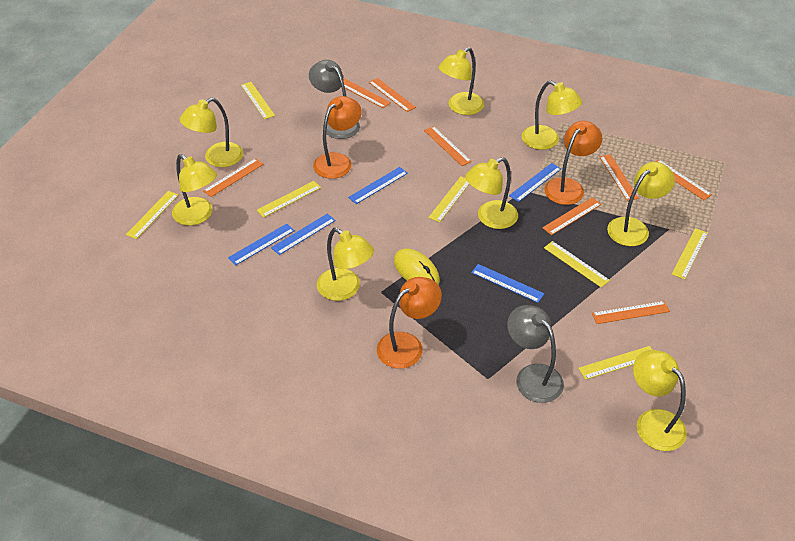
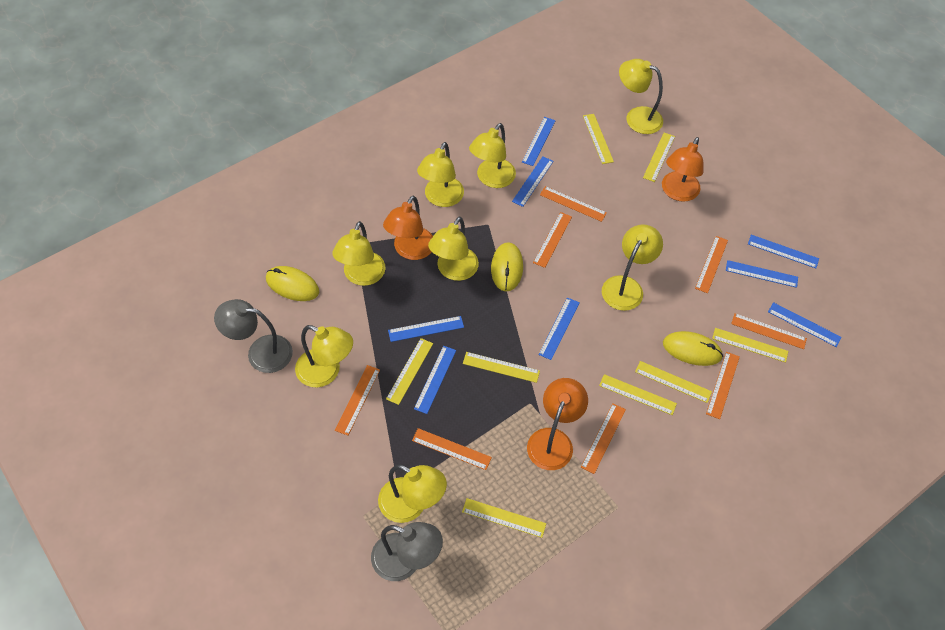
blue ruler: [228,224,295,265] [271,214,336,255] [348,167,408,204] [471,264,544,303] [509,163,561,202] = 5 -> [388,316,464,342] [414,346,456,414] [512,157,554,207] [522,117,556,166] [538,297,580,360] [726,260,798,288] [748,235,819,268] [768,302,842,347] = 8
yellow mouse: [394,249,440,285] = 1 -> [266,266,319,301] [491,242,523,291] [663,331,723,366] = 3
yellow ruler: [126,191,178,239] [241,82,275,119] [257,181,321,218] [428,176,469,222] [544,241,610,288] [578,346,652,380] [672,228,708,280] = 7 -> [386,338,433,405] [462,498,546,538] [463,352,540,383] [583,114,614,164] [599,374,677,415] [635,361,712,403] [643,133,675,182] [712,328,788,363] = 8

